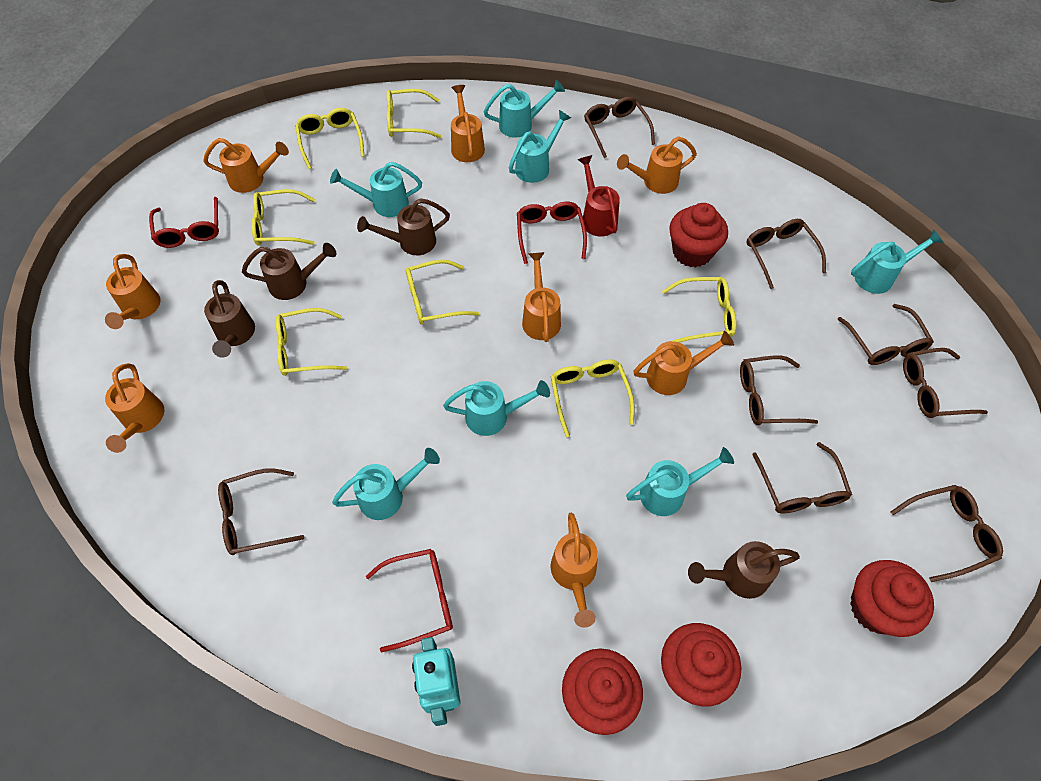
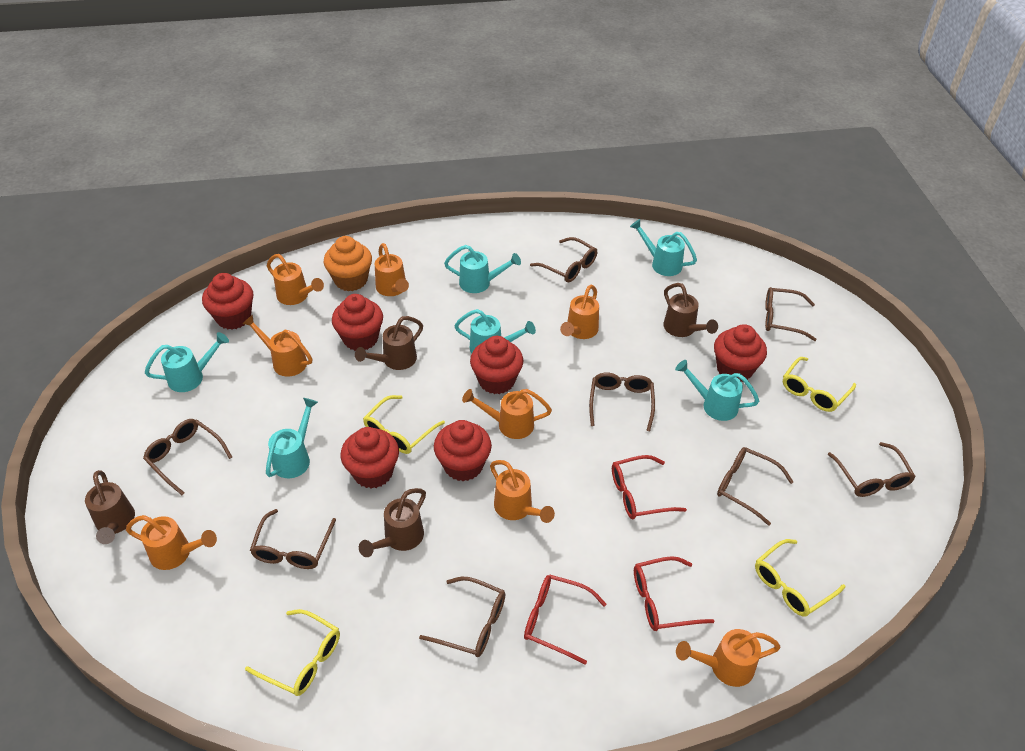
orange cupcake: none = 0 -> [324,236,372,291] = 1
red cupcake: [562,648,643,735] [661,623,741,706] [669,203,728,268] [850,560,934,637] = 4 -> [202,273,253,330] [332,294,383,351] [341,427,399,489] [434,420,492,481] [470,336,523,394] [714,324,767,382] = 6
red watering can: [578,155,620,236] = 1 -> none = 0
turquoise robot: [412,637,461,726] = 1 -> none = 0
turquoise watering can: [330,162,422,217] [332,448,440,520] [443,380,550,436] [483,80,565,138] [509,110,571,183] [626,447,734,516] [851,229,943,294] = 7 -> [145,332,229,392] [266,398,318,478] [444,245,521,293] [454,309,536,353] [630,219,697,276] [675,360,759,421] = 6
yellow glasses: [251,189,315,246] [276,308,347,376] [295,108,365,169] [387,89,441,138] [406,260,479,325] [551,359,634,437] [662,277,736,342] = 7 -> [245,609,340,696] [363,395,445,454] [755,539,845,617] [783,357,856,412] = 4

